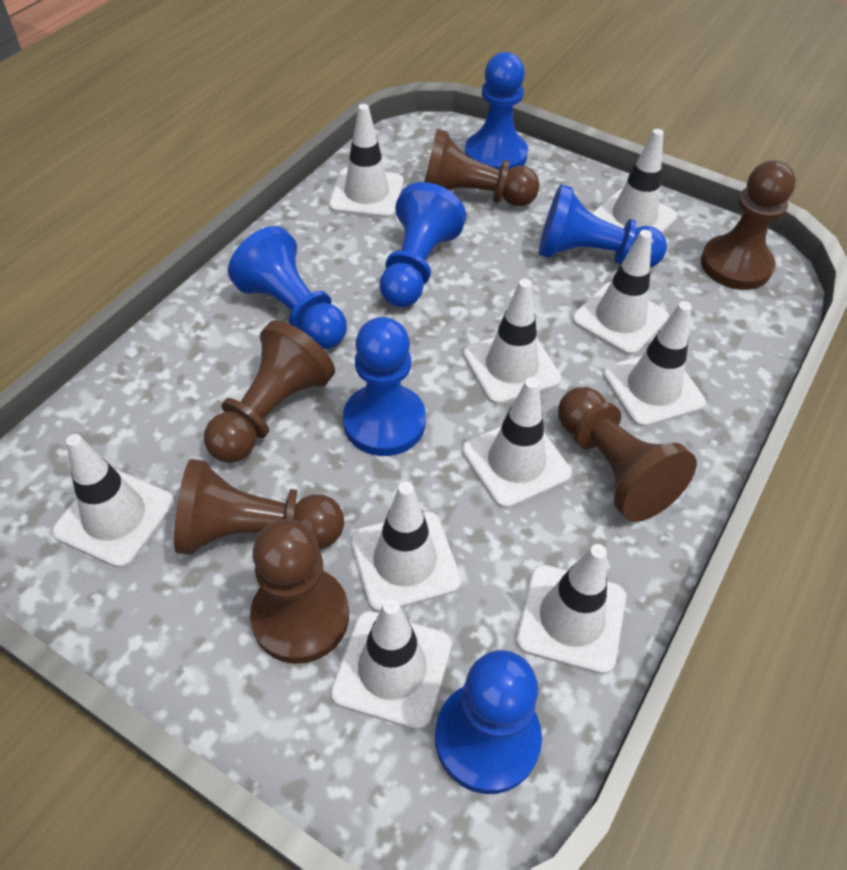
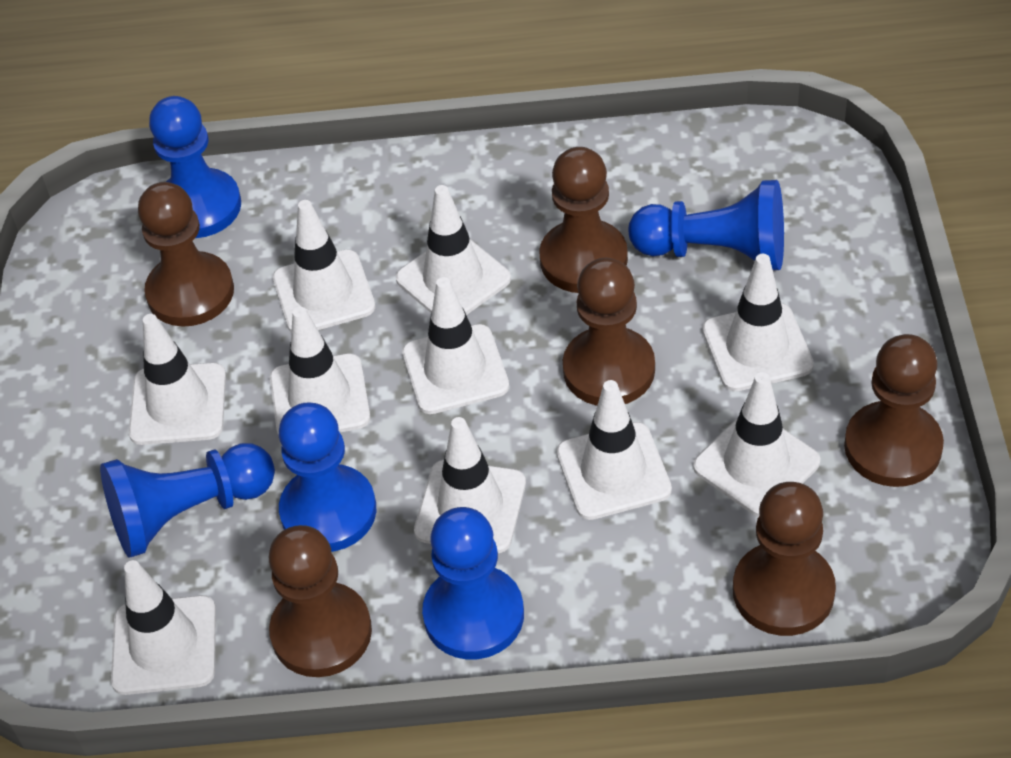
blue pawn: [228,226,347,349] [343,317,426,456] [379,182,466,308] [435,650,542,794] [465,52,528,170] [539,184,667,267] = 6 -> [100,443,275,558] [149,96,241,238] [279,403,376,552] [422,507,524,660] [629,180,784,270] = 5

